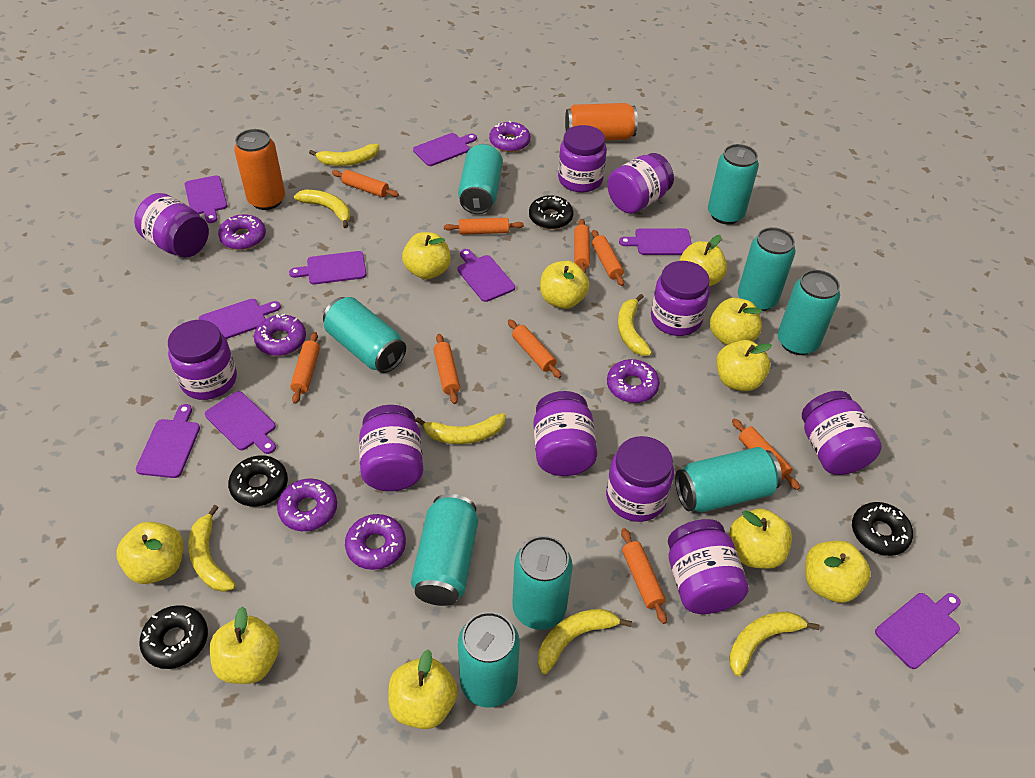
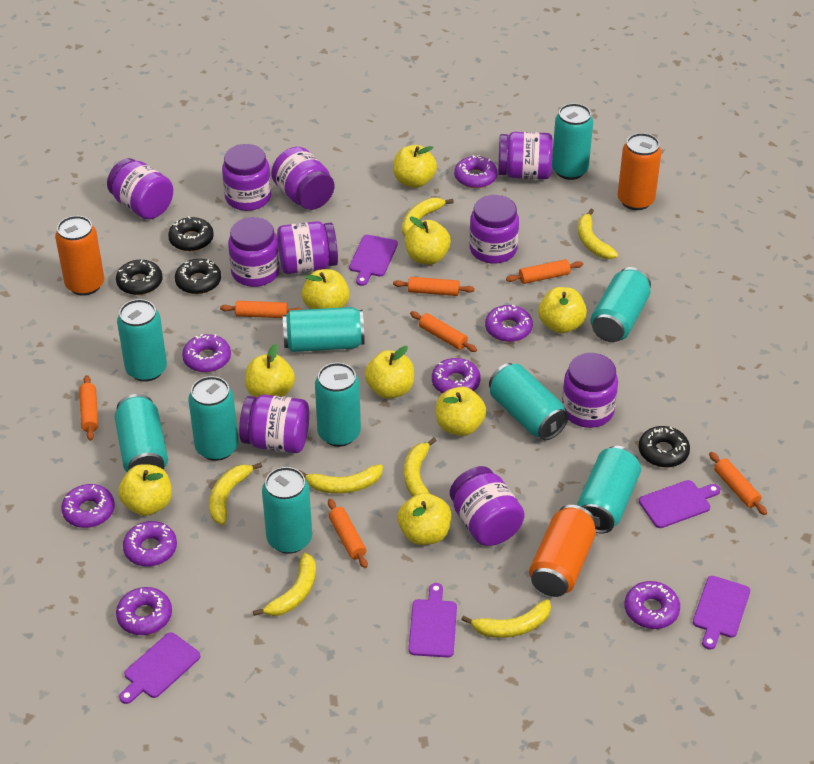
orange can: [234,129,285,210] [565,103,638,141] = 2 -> [55,216,104,296] [529,505,596,597] [617,133,662,210] = 3
orange rolling pin: [290,332,320,404] [332,170,399,197] [434,334,460,404] [444,218,524,235] [508,319,562,378] [574,219,590,273] [592,230,624,286] [621,528,667,624] [732,419,800,490] = 9 -> [79,375,98,441] [220,301,303,318] [328,499,368,568] [393,277,475,296] [410,311,477,352] [506,259,583,284] [709,452,767,515] = 7
purple cutting board: [136,404,200,478] [185,175,227,223] [199,299,281,339] [205,391,276,454] [289,251,366,284] [413,133,477,166] [458,249,515,302] [619,228,692,255] [875,593,961,669] = 9 -> [119,632,200,704] [349,235,398,286] [408,583,457,658] [639,480,720,528] [693,576,750,650] = 5
purple donut: [218,214,266,250] [254,314,306,356] [277,478,337,531] [345,514,406,570] [489,121,530,152] [607,359,660,403] = 6 -> [61,484,115,528] [116,587,172,635] [123,521,177,567] [182,334,231,372] [432,358,481,394] [454,155,498,188] [485,305,533,342] [625,581,680,629] = 8
turquoise can: [323,297,406,373] [411,494,478,606] [458,144,503,214] [458,612,520,708] [512,536,573,630] [675,447,782,512] [708,144,759,224] [738,227,796,311] [778,270,840,355] = 9 -> [115,394,168,472] [117,299,167,382] [188,376,238,461] [262,467,312,554] [283,307,365,352] [315,363,361,447] [489,363,569,440] [552,103,593,180] [577,446,641,533] [591,267,651,342] = 10
yellow apple: [116,522,183,584] [210,606,280,684] [388,649,458,729] [402,232,451,279] [540,261,589,309] [679,235,727,286] [710,298,763,346] [716,340,772,391] [729,509,792,569] [805,541,871,603] = 10 -> [118,464,172,516] [245,344,295,397] [302,269,350,309] [365,346,414,399] [393,145,437,188] [398,493,451,545] [405,216,451,264] [436,387,486,436] [539,287,587,334] = 9

